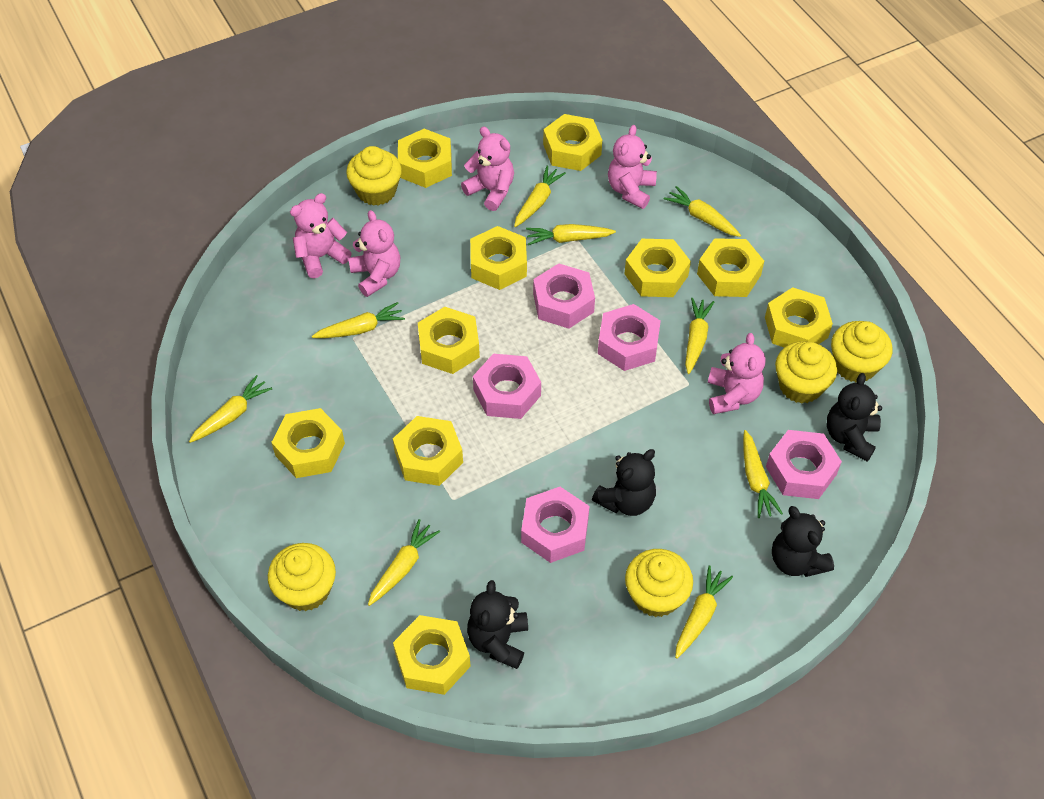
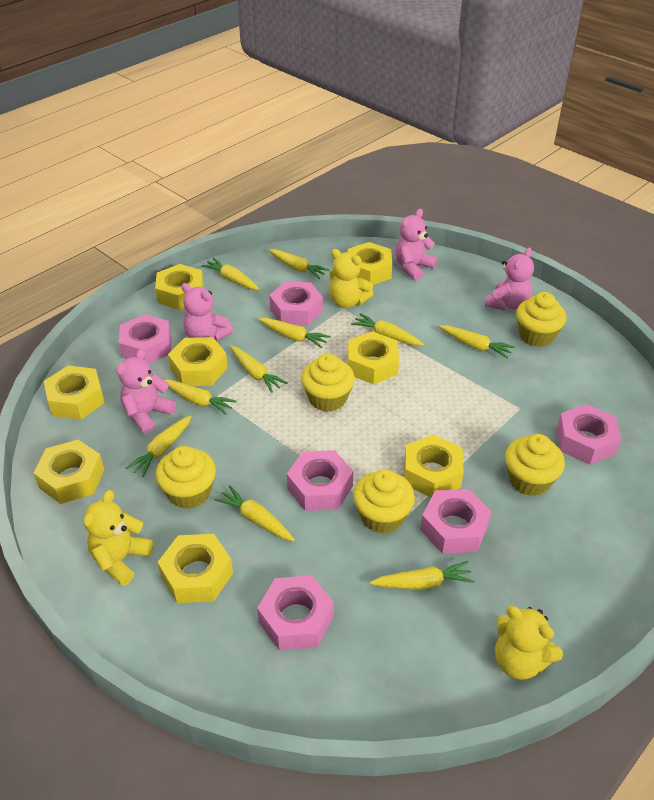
black teddy bear: [467,580,528,669] [592,449,656,516] [772,506,834,577] [826,373,882,462] = 4 -> none = 0
pink nut: [473,354,541,419] [521,487,589,563] [533,263,595,328] [598,304,661,371] [766,430,842,499] = 5 -> [119,314,171,364] [257,575,334,651] [269,282,323,326] [287,450,353,511] [421,489,492,554] [557,404,621,465] = 6
pink teddy bear: [290,193,351,278] [348,210,400,297] [461,127,514,211] [608,125,657,209] [708,333,765,414] = 5 -> [116,349,176,433] [181,283,233,341] [395,209,438,281] [485,248,534,311] = 4
yellow carrot: [189,375,272,443] [312,302,405,338] [368,519,440,606] [514,165,566,227] [526,224,616,245] [664,186,741,237] [675,565,733,659] [685,298,714,374] [743,430,783,518] = 9 -> [126,415,192,477] [164,380,237,415] [201,258,259,290] [214,485,295,541] [230,346,288,393] [258,318,330,348] [269,249,330,279] [351,313,424,346] [370,561,474,590] [439,325,515,359] = 10
yellow nut: [271,408,345,478] [393,416,463,486] [393,615,471,695] [398,129,452,188] [418,307,480,374] [470,226,527,290] [543,114,602,171] [625,239,691,297] [697,238,764,297] [765,287,833,347] = 10 -> [34,439,104,504] [44,366,105,420] [155,264,204,310] [157,534,233,603] [168,337,228,386] [348,242,392,285] [348,331,399,385] [404,435,464,498] = 8
yellow teddy bear: none = 0 -> [83,490,153,586] [329,249,373,308] [495,606,563,680] = 3

